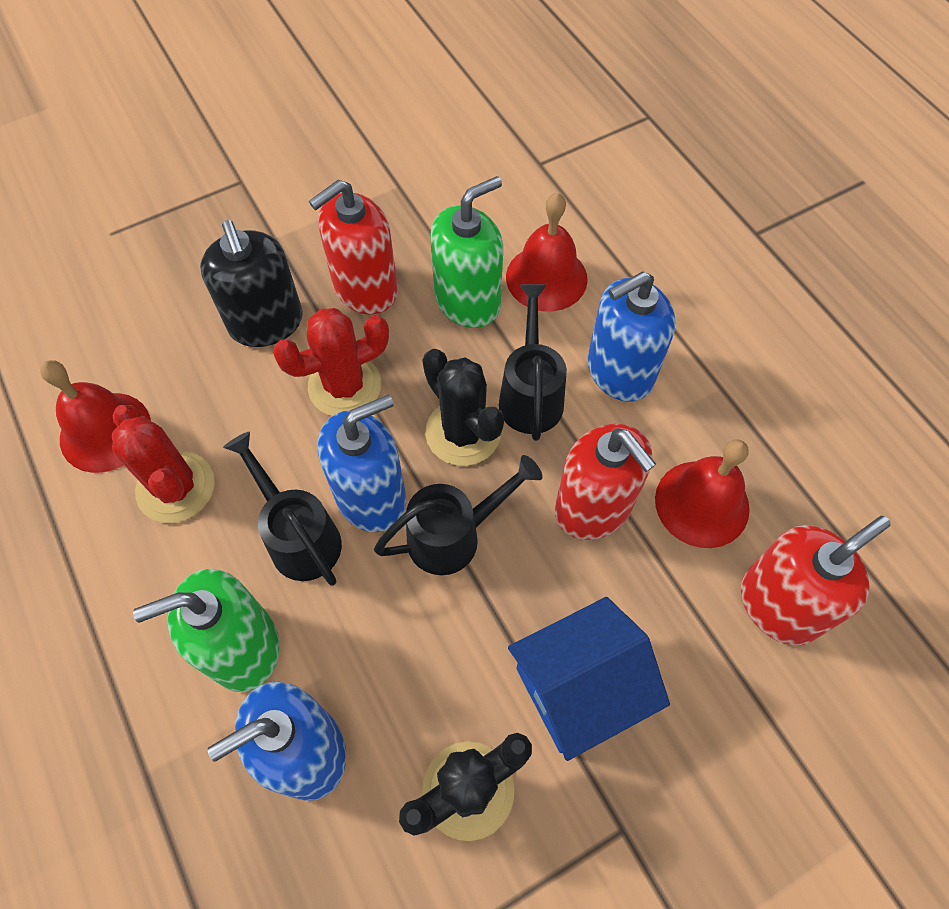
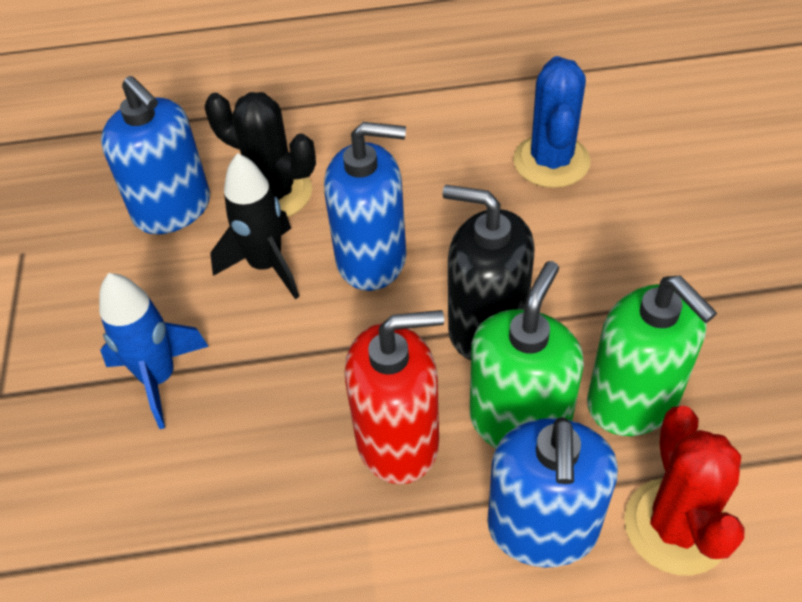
black cactus: [399,733,532,841] [422,349,504,466] = 2 -> [205,92,316,217] = 1
black rocket: none = 0 -> [210,153,299,299] = 1
black watering can: [223,431,342,586] [374,455,542,575] [499,284,567,441] = 3 -> none = 0
blue cactus: none = 0 -> [513,56,591,188] = 1
blue house: [508,597,670,761] = 1 -> none = 0
blue rocket: none = 0 -> [99,273,209,429] = 1
red bell: [40,360,151,473] [506,193,588,312] [655,439,750,548] = 3 -> none = 0
red cactus: [112,405,215,523] [273,308,389,416] = 2 -> [624,406,744,576] = 1
red soap dispenser: [309,180,398,314] [555,424,656,540] [741,516,891,646] = 3 -> [345,310,444,484] = 1

